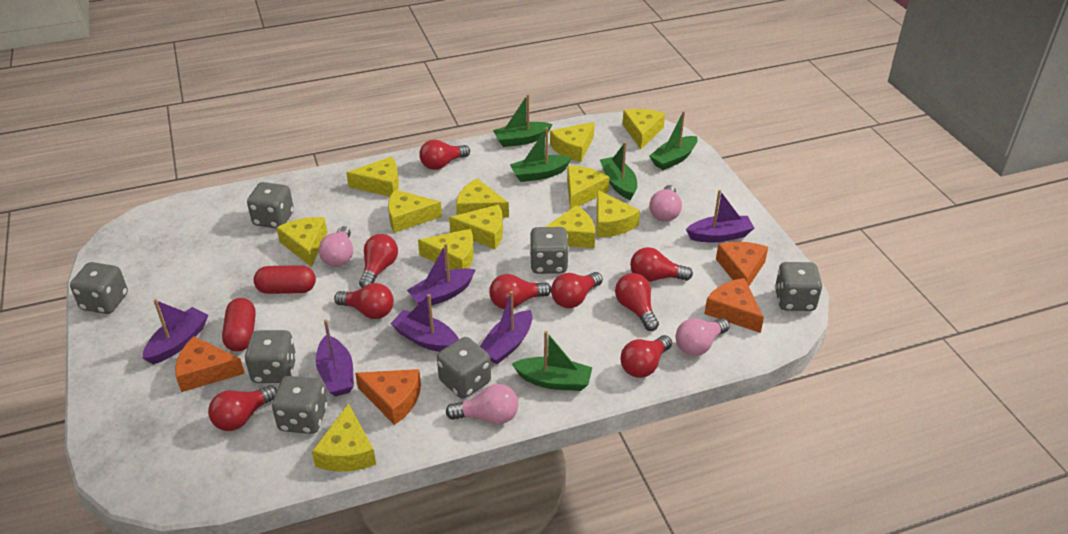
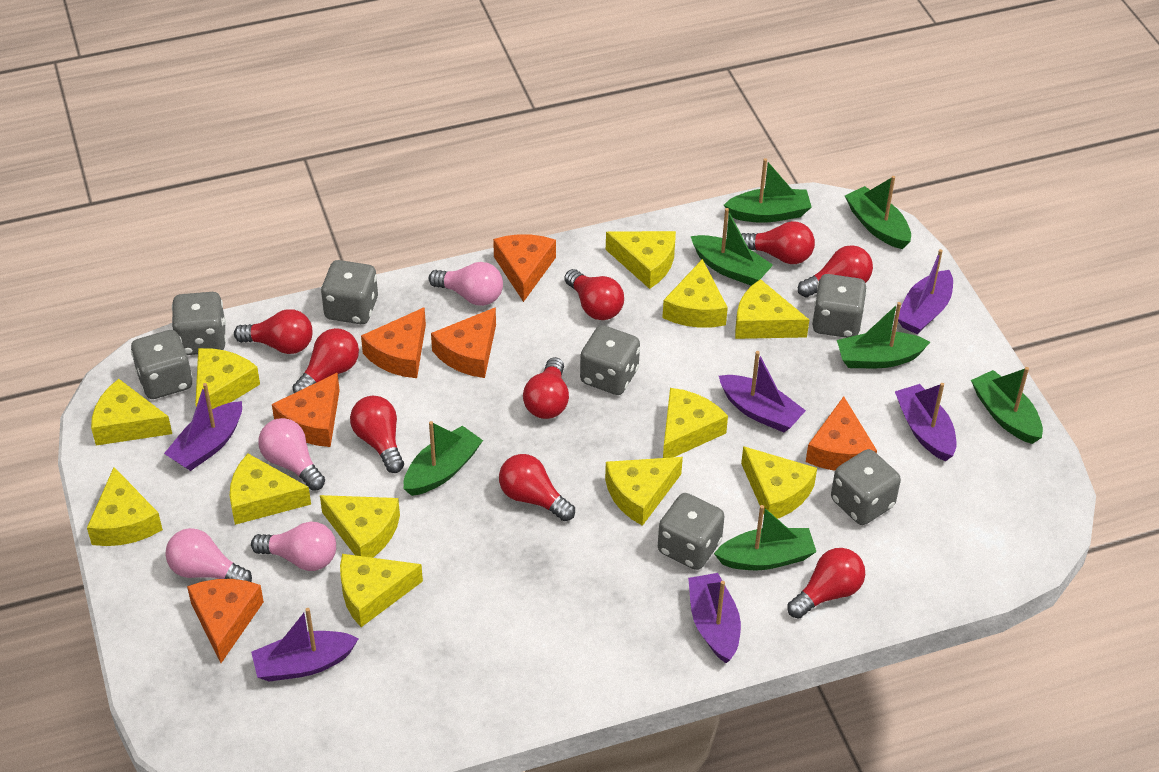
green boat: [493,94,553,147] [510,127,572,182] [512,331,592,391] [600,142,637,200] [649,111,697,170] = 5 -> [404,421,483,496] [691,208,773,286] [714,505,816,570] [724,158,812,223] [837,302,930,368] [845,176,911,249] [971,367,1043,444] = 7
orange cheese: [175,336,245,392] [355,369,421,425] [705,278,764,333] [716,242,768,286] = 4 -> [187,579,264,663] [272,373,340,447] [361,307,426,378] [431,307,496,378] [493,234,556,302] [806,396,877,471] = 6
red capsule: [222,298,256,351] [254,265,316,294] = 2 -> none = 0

